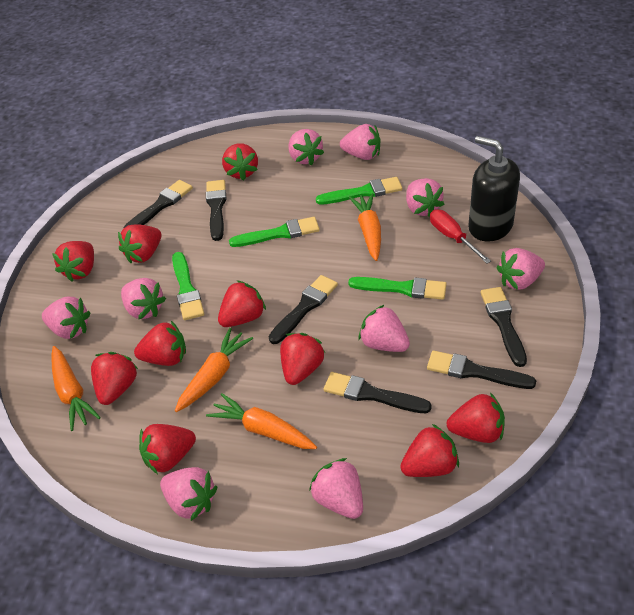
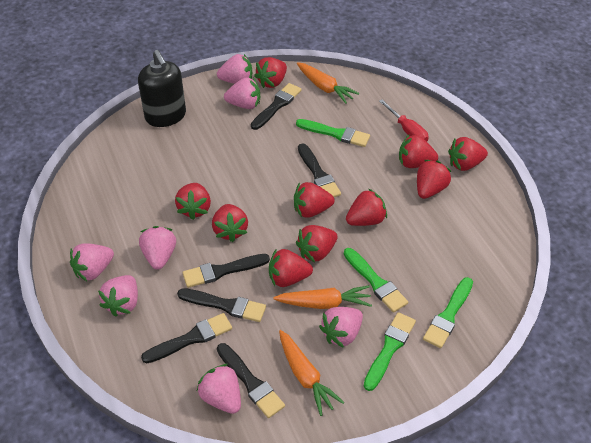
orange carrot: [51,346,101,431] [175,328,253,412] [206,393,317,449] [349,193,381,261] = 4 -> [273,285,372,309] [279,330,344,416] [297,62,359,104] = 3
pink strawberry: [42,297,90,339] [121,278,166,320] [160,467,217,521] [288,129,324,165] [309,458,363,519] [340,124,381,160] [359,305,410,352] [406,178,444,217] [497,248,545,290] = 9 -> [70,243,114,281] [98,275,138,317] [139,226,176,270] [197,364,241,414] [217,54,252,84] [224,77,260,109] [319,307,363,348] = 7

